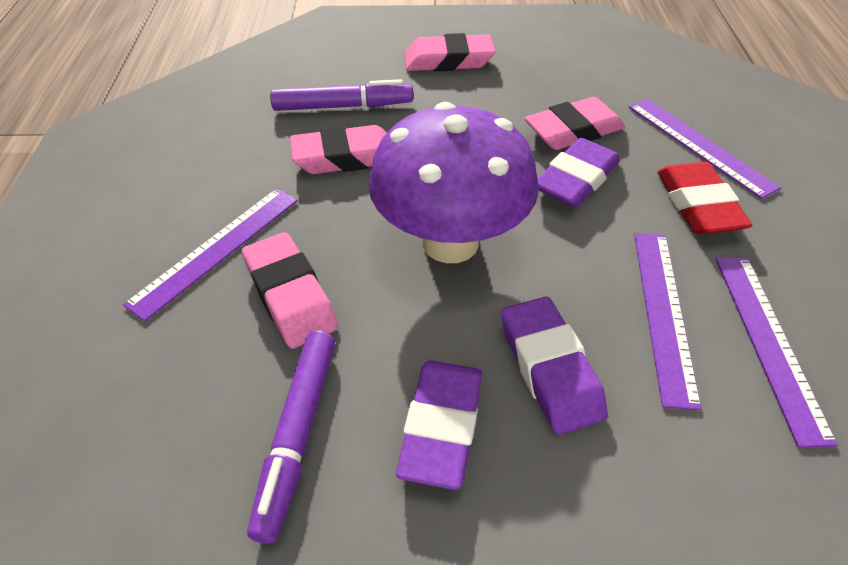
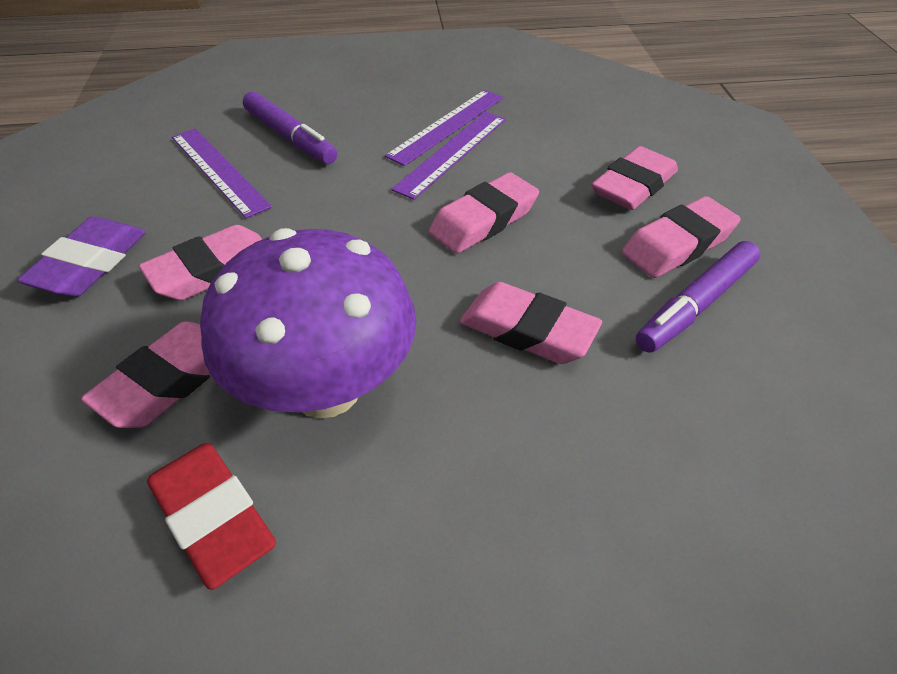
pink eraser: [242,232,338,349] [290,125,387,174] [405,33,495,71] [525,97,625,150] = 4 -> [81,322,210,428] [139,225,262,300] [429,172,539,254] [460,282,602,364] [591,146,678,210] [622,196,740,278] = 6
purple eraser: [396,360,482,490] [501,297,608,435] [537,138,620,208] = 3 -> [17,216,146,296] = 1
purple ruler: [123,188,298,321] [629,98,781,199] [634,233,702,410] [716,257,838,448] = 4 -> [172,128,272,218] [385,90,503,166] [391,112,506,200] = 3

